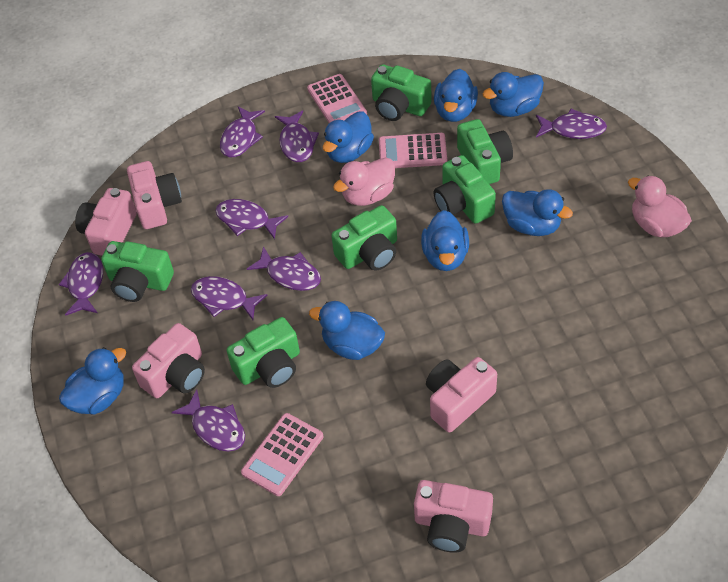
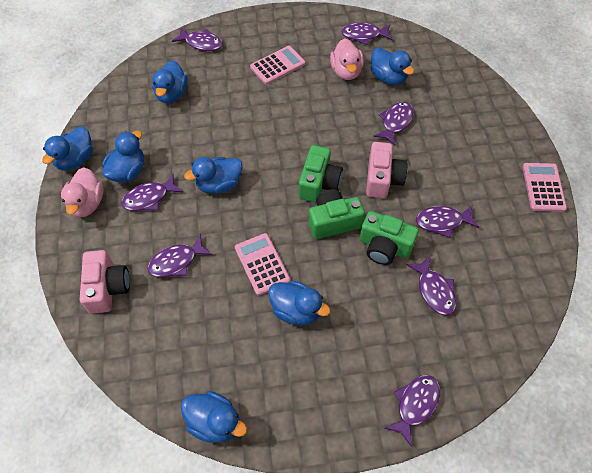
green camera: [101,241,174,302] [227,317,300,388] [331,205,397,270] [371,64,432,121] [434,155,496,224] [457,119,513,184] = 6 -> [299,145,343,202] [309,189,365,239] [360,211,419,265] = 3
pink camera: [75,188,137,256] [127,161,182,229] [132,323,205,398] [414,480,493,553] [426,357,497,433] = 5 -> [80,250,130,314] [366,142,408,198] = 2

